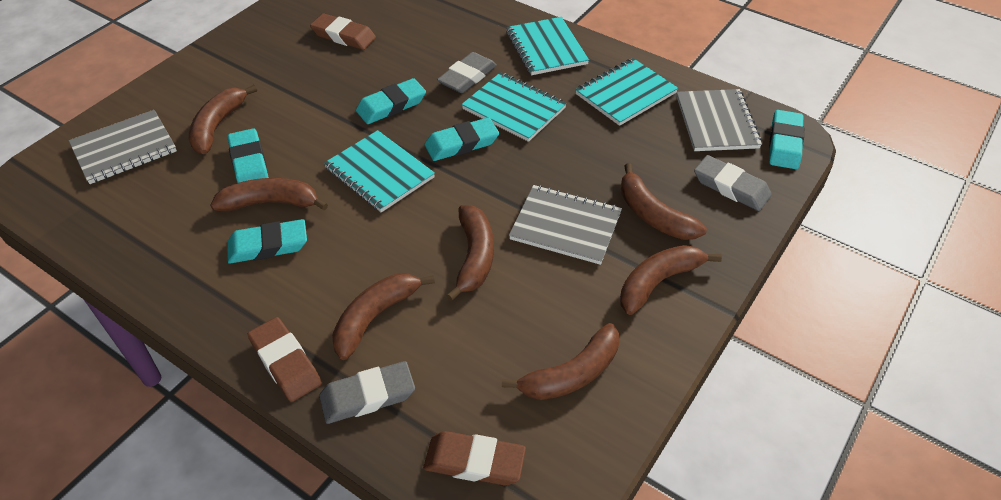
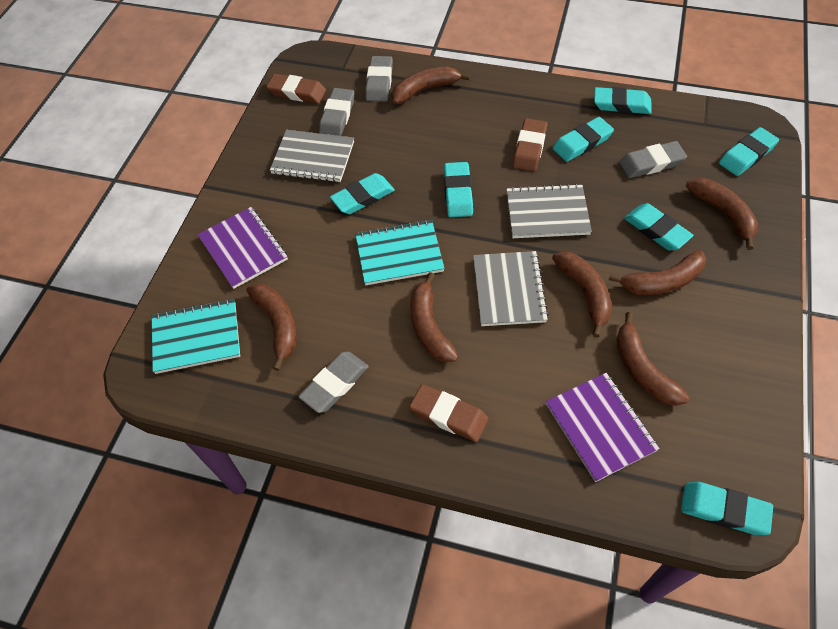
grey eraser: [319,361,415,424] [437,52,497,93] [694,155,772,211] = 3 -> [298,352,369,413] [319,88,354,136] [365,56,393,102] [619,141,687,178] = 4
purple notebook: none = 0 -> [197,207,288,289] [546,373,660,482] = 2
turquoise eraser: [227,128,269,183] [227,219,307,264] [356,78,426,124] [425,117,499,161] [769,110,804,169] = 5 -> [330,173,395,214] [444,162,473,217] [553,117,614,162] [594,87,652,114] [624,203,694,251] [681,482,773,535] [719,127,779,176] = 7
turquoise notebook: [324,130,435,213] [462,72,567,142] [506,17,589,75] [575,58,678,126] = 4 -> [152,299,240,374] [355,220,445,285] = 2

